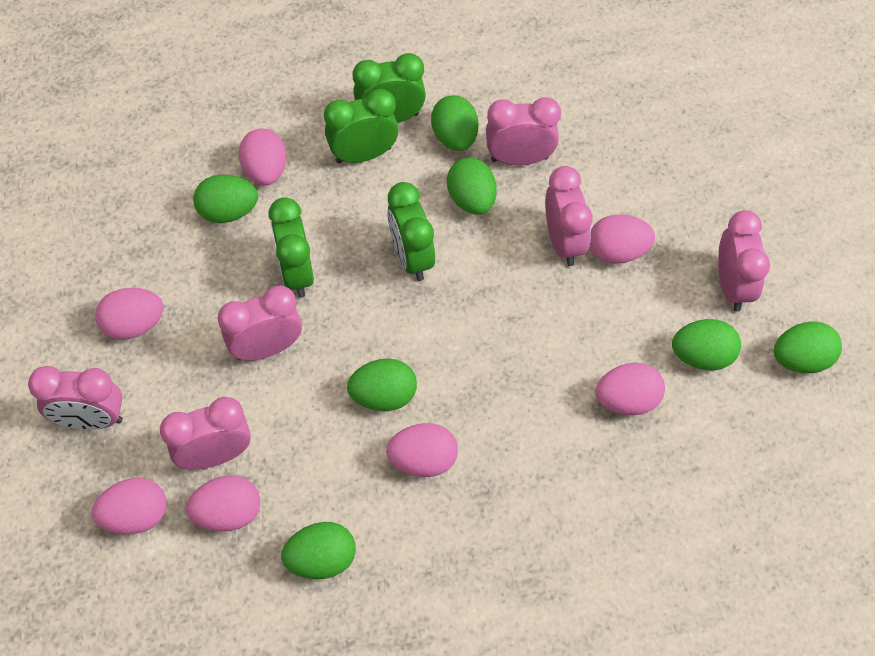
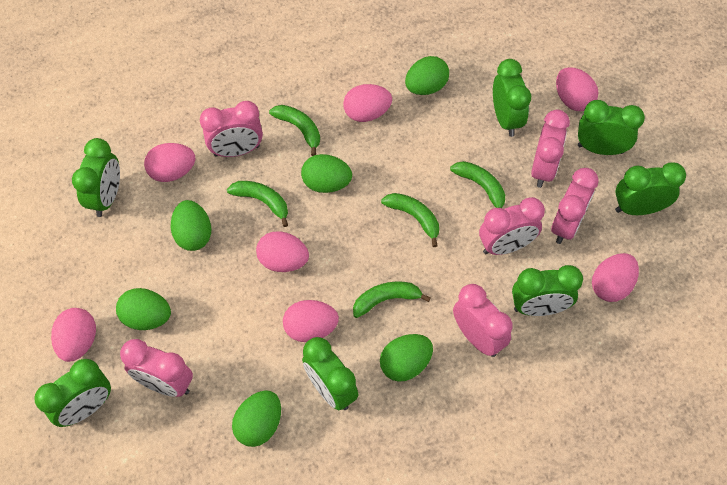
green banana: none = 0 -> [227,181,288,227] [269,105,320,156] [353,281,431,318] [381,193,439,247] [450,161,505,208] = 5
green clock: [269,197,314,298] [324,89,398,164] [353,53,426,123] [387,182,435,281] = 4 -> [34,359,111,427] [72,138,120,217] [302,337,358,410] [493,59,531,137] [512,265,583,316] [578,100,645,155] [615,162,686,215] = 7
green egg: [193,174,258,223] [281,522,356,579] [347,358,417,411] [431,95,478,151] [447,158,496,215] [672,319,741,370] [774,322,842,373] = 7 -> [116,288,171,330] [171,200,211,251] [232,391,281,447] [301,154,352,193] [380,334,433,382] [405,56,449,95] = 6

